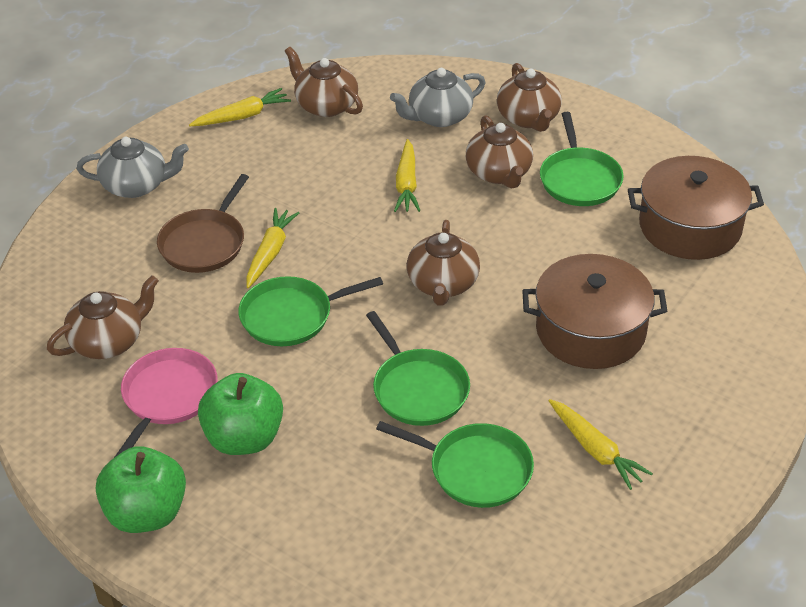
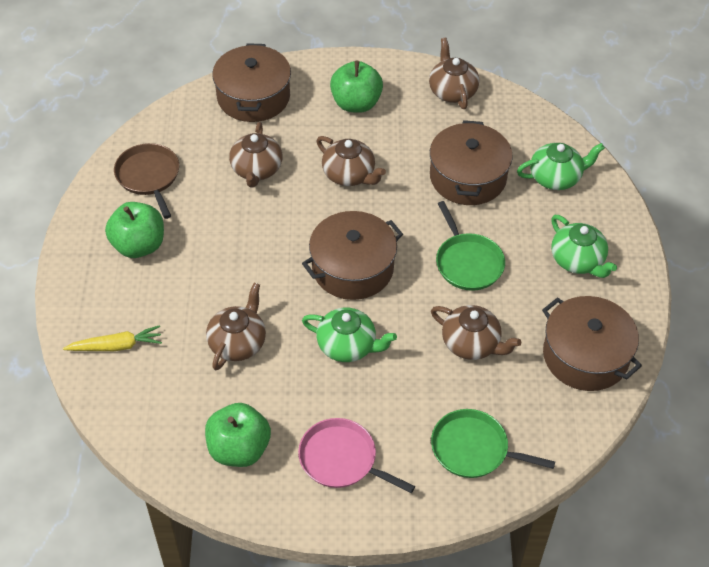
brown pot: [522,254,667,369] [628,156,764,260] = 2 -> [212,43,291,122] [302,211,403,300] [430,120,513,205] [542,296,642,391] = 4
green apple: [96,446,186,533] [198,373,283,455] = 2 -> [105,202,164,258] [205,403,271,467] [330,61,383,113] = 3
green pan: [238,276,383,346] [366,311,470,426] [376,421,534,508] [540,112,624,206] = 4 -> [431,409,555,478] [436,201,505,291] = 2
green teapot: none = 0 -> [302,308,397,362] [517,143,605,190] [551,215,617,278] = 3
grey teapot: [77,137,189,198] [390,68,485,127] = 2 -> none = 0
yellow carrot: [189,88,291,126] [246,208,299,288] [394,139,420,212] [548,399,653,490] = 4 -> [63,325,162,351] = 1

